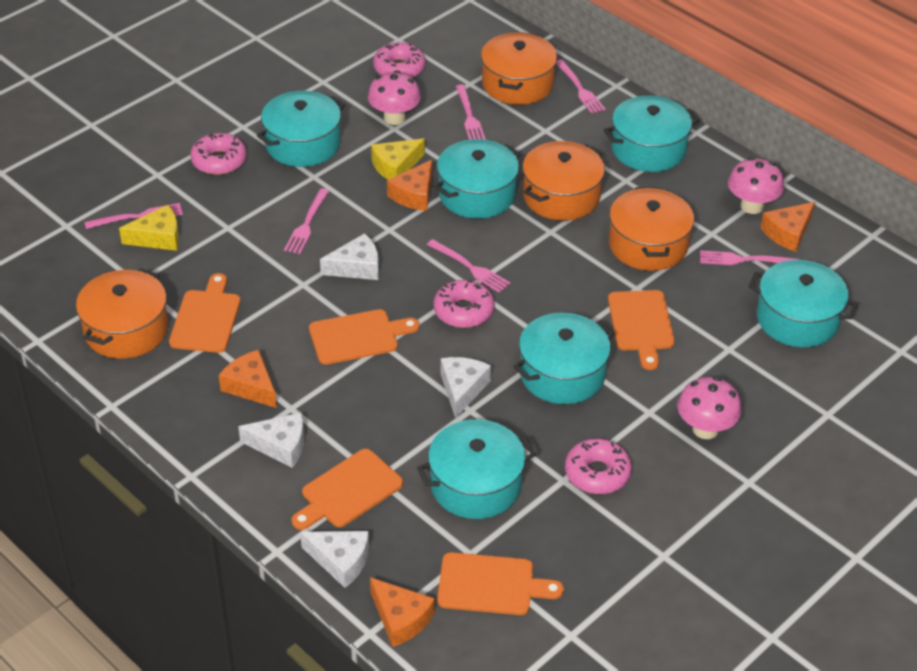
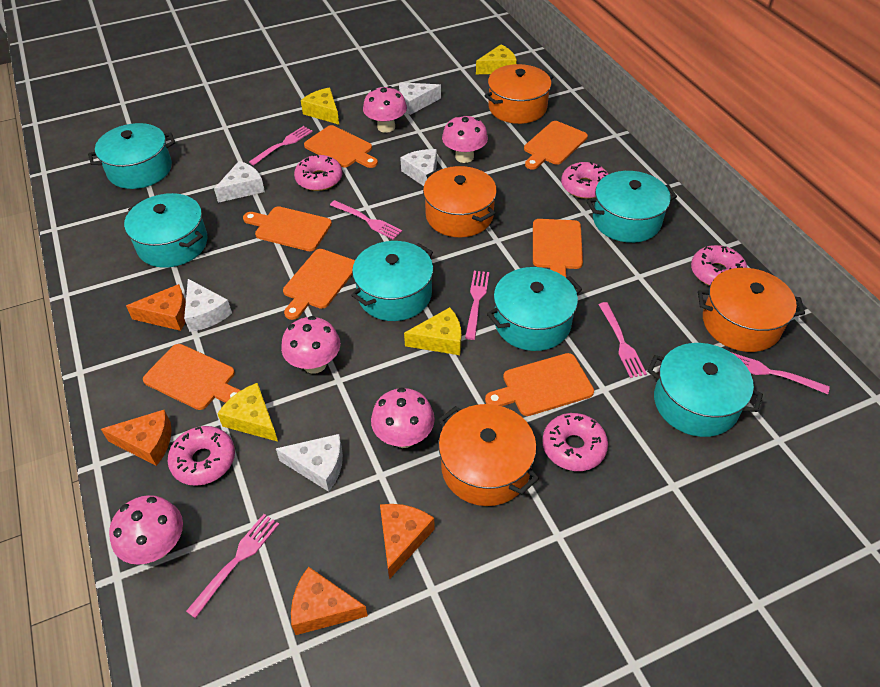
orange cutting board: [169,273,241,353] [292,449,403,530] [309,309,420,365] [437,552,564,615] [608,290,675,370] = 5 -> [143,344,241,410] [243,206,332,251] [283,249,355,320] [304,125,378,168] [485,353,594,416] [524,121,588,169] [533,219,583,278] = 7
pink donut: [190,133,247,175] [373,42,426,78] [433,280,494,328] [565,439,632,494] = 4 -> [167,426,235,486] [294,154,342,191] [542,413,608,471] [561,162,609,199] [691,245,747,286] = 5
pink mushroom: [368,70,421,125] [677,377,741,439] [728,157,784,214] = 3 -> [109,495,183,565] [281,316,340,374] [363,86,407,133] [371,387,435,448] [442,115,488,163] = 5
white cheese: [238,413,304,468] [300,531,369,588] [320,233,379,280] [441,357,491,418] = 4 -> [184,279,232,332] [214,161,265,203] [276,434,343,492] [399,82,441,115] [400,149,437,186] = 5
yellow cheese: [119,205,179,251] [371,138,425,180] = 2 -> [217,383,278,442] [301,88,339,125] [404,307,461,355] [476,45,517,74] = 4

